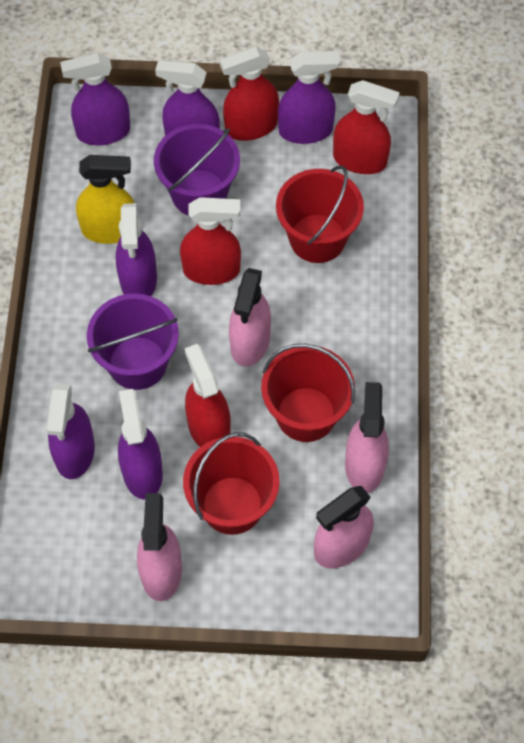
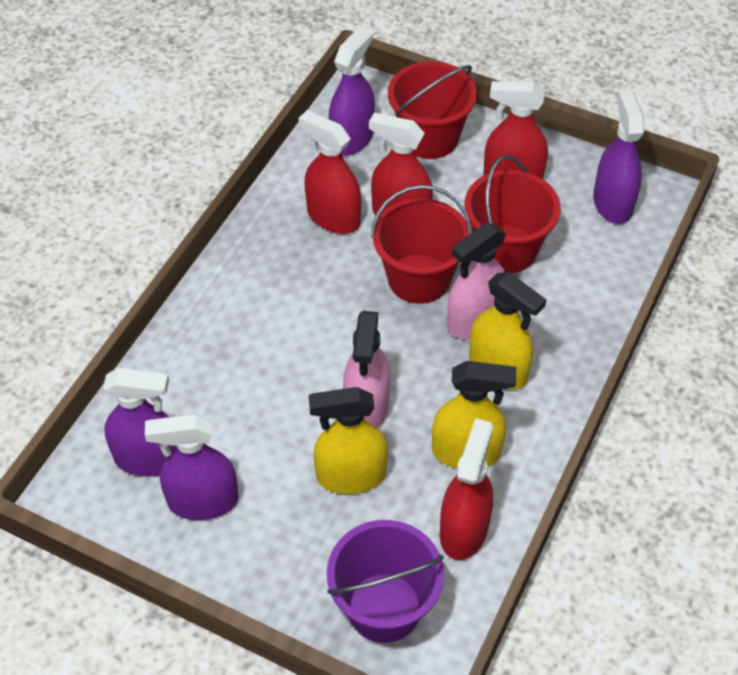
pink spray bottle: [137,493,182,601] [229,268,271,367] [314,486,374,568] [345,382,389,493] = 4 -> [343,311,390,428] [447,223,506,339] = 2
purple bucket: [87,293,179,390] [154,124,240,216] = 2 -> [327,520,444,643] = 1
purple spray bottle: [46,384,95,479] [60,53,130,145] [115,203,157,296] [118,389,163,499] [155,60,220,136] [278,51,340,144] = 6 -> [103,368,177,477] [145,414,239,520] [328,26,375,156] [593,89,644,224] = 4
yellow spray bottle: [76,155,134,244] = 1 -> [309,387,388,494] [432,361,516,468] [469,272,546,390] = 3

